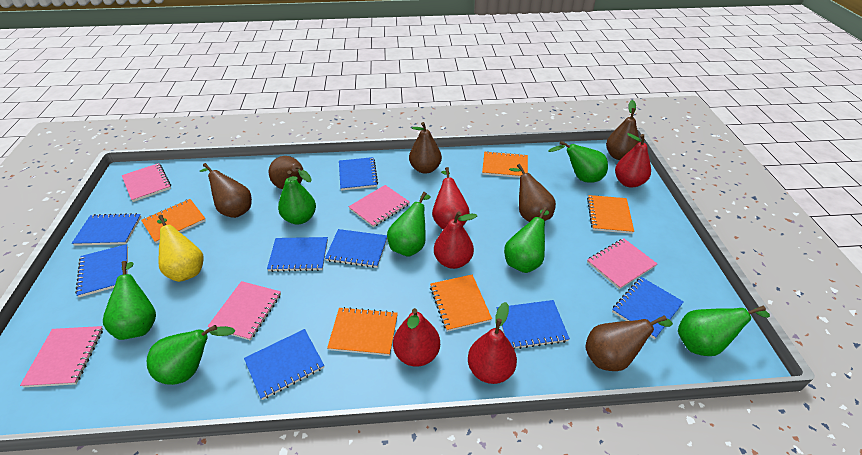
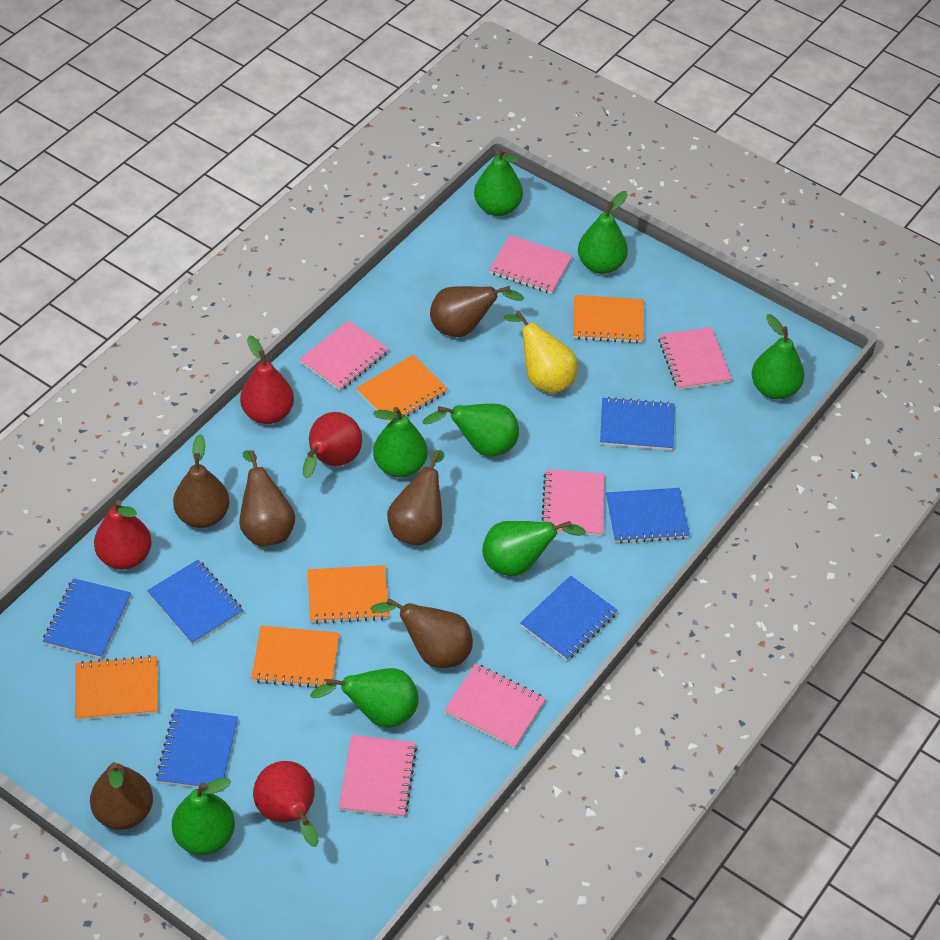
blue notebook: [72,213,141,246] [75,244,128,297] [244,329,324,400] [267,237,328,272] [325,229,387,268] [339,157,378,191] [497,300,570,350] [612,277,684,339] = 8 -> [43,578,131,659] [147,560,243,645] [156,709,238,788] [520,576,618,661] [600,397,675,451] [606,488,690,544] = 6
green pear: [103,261,156,340] [147,325,236,385] [278,171,316,224] [387,192,430,257] [504,207,549,273] [548,141,608,183] [678,306,770,356] = 7 -> [172,778,235,855] [310,668,419,728] [373,407,428,478] [422,404,519,457] [474,148,523,216] [482,521,586,576] [578,191,628,274] [751,314,804,399] = 8
pink notebook: [20,326,103,387] [122,163,171,202] [207,281,281,341] [348,185,410,227] [587,238,657,289] = 5 -> [299,320,389,391] [339,735,417,818] [444,663,546,748] [489,235,572,294] [541,469,605,536] [658,327,732,390] = 6
red pear: [393,308,440,366] [432,167,470,230] [434,212,477,269] [468,302,517,384] [615,133,651,188] = 5 -> [94,500,152,570] [240,335,294,424] [253,761,319,847] [303,412,362,478] = 4

